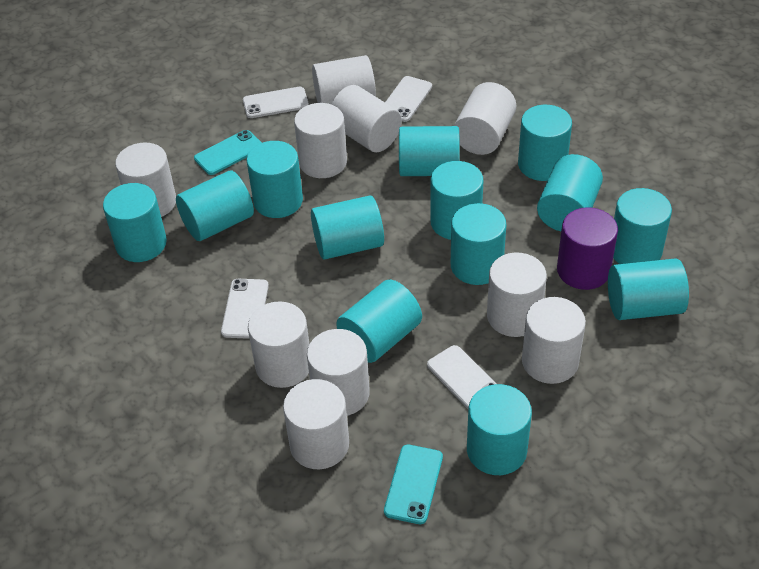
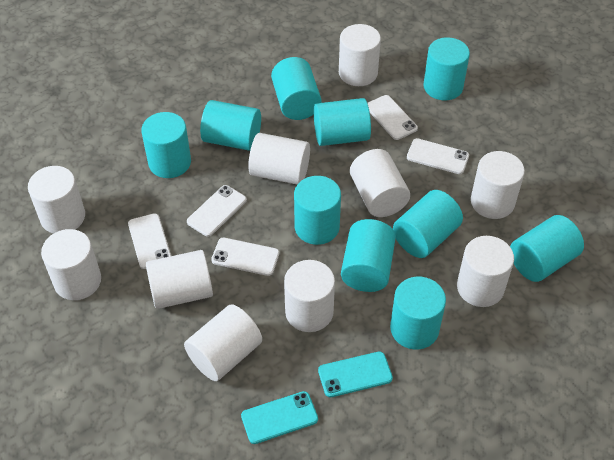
purple cylinder: [557,207,618,290] = 1 -> none = 0
turquoise cylinder: [103,183,167,262] [176,171,254,241] [247,141,303,218] [311,196,384,260] [336,280,422,363] [399,126,460,176] [430,161,484,240] [451,203,506,285] [467,384,532,475] [518,105,572,181] [537,154,603,231] [608,258,689,320] [613,188,672,264] = 13 -> [141,112,191,178] [200,100,261,151] [271,57,321,120] [294,176,341,245] [314,98,371,146] [341,219,396,292] [390,277,446,350] [393,190,463,258] [423,37,470,100] [510,215,584,282] = 10
white phone: [221,279,269,339] [243,87,309,118] [385,76,432,122] [427,345,496,409] = 4 -> [128,213,171,269] [187,185,247,237] [211,238,279,276] [368,95,418,140] [407,138,469,174] = 5

